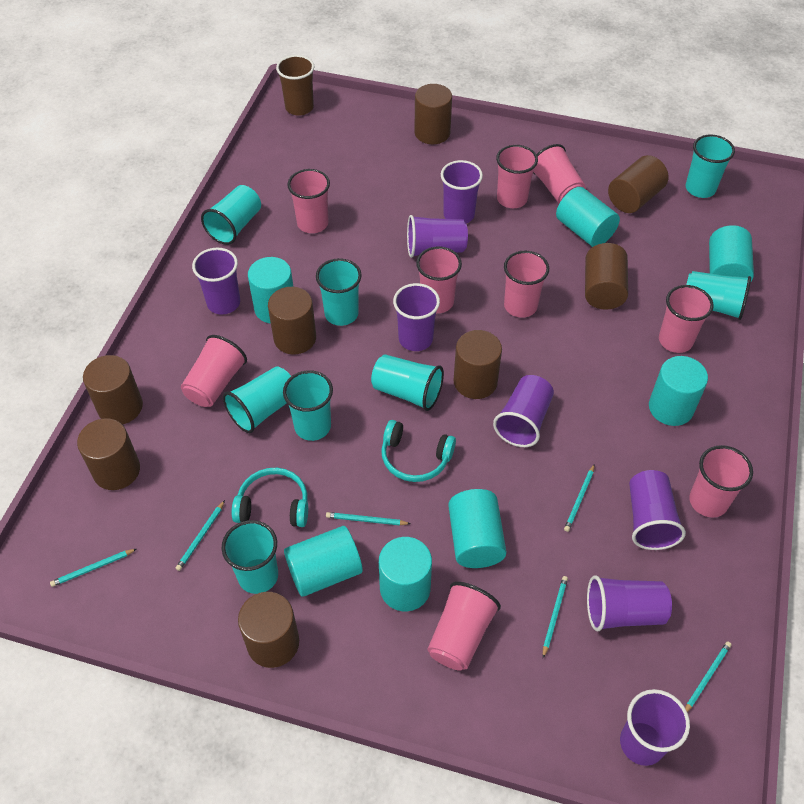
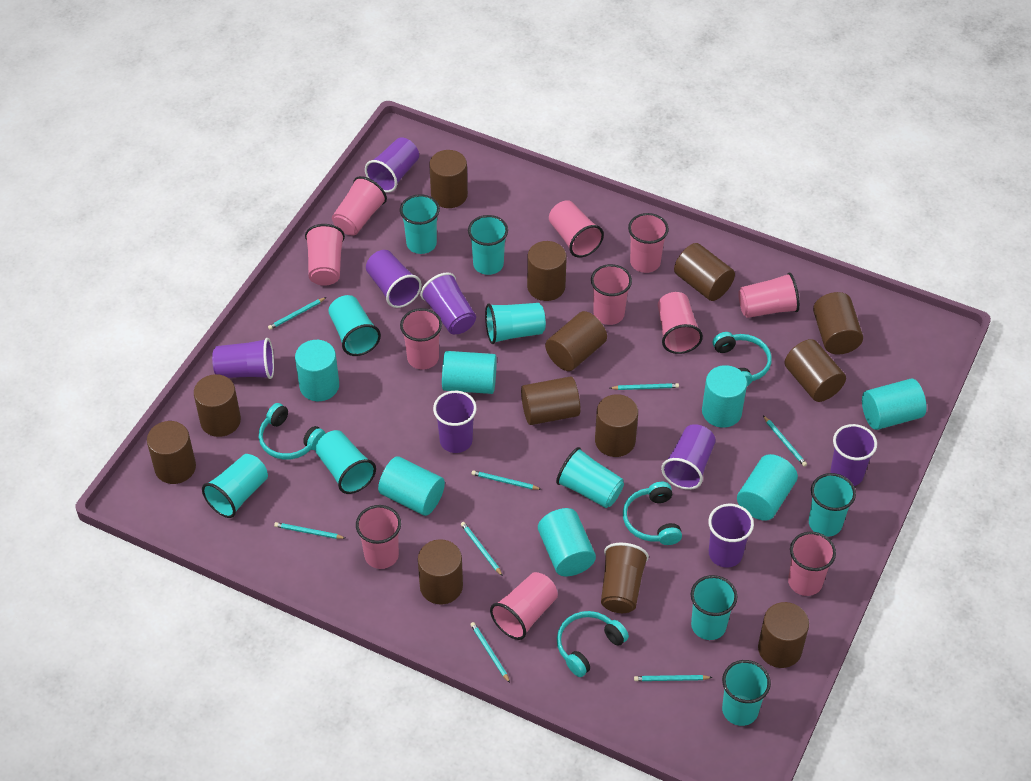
brown cylinder: [77,418,140,490] [83,355,143,424] [238,592,299,668] [268,287,316,355] [414,84,452,144] [454,330,502,399] [585,243,628,310] [608,155,669,213] = 8 -> [147,421,196,484] [194,374,241,437] [418,539,463,604] [429,150,468,208] [521,377,581,425] [527,241,567,301] [545,311,607,371] [595,394,638,457] [674,243,735,301] [758,602,809,668] [784,339,846,402] [813,292,863,354] = 12
pink cup: [181,335,247,407] [287,169,330,233] [416,246,462,313] [428,582,501,671] [496,145,538,208] [504,250,549,318] [533,144,586,203] [659,285,714,353] [689,445,753,518] = 9 -> [305,224,345,286] [332,176,387,235] [356,505,401,569] [400,308,442,370] [490,572,558,640] [549,200,604,258] [591,264,632,325] [628,213,669,273] [658,292,703,354] [738,273,800,318] [788,532,836,596] = 11
turquoise cup: [201,185,261,245] [222,520,278,594] [223,366,291,433] [283,370,333,441] [316,258,362,326] [371,354,444,411] [686,135,735,198] [686,271,751,320] = 8 -> [202,454,268,518] [315,430,376,494] [329,295,381,356] [400,194,440,254] [468,215,508,275] [485,303,546,344] [556,447,624,508] [691,575,737,640] [722,660,771,726] [809,473,856,537] = 10
turquoise headphones: [232,468,308,527] [381,420,456,482] = 2 -> [259,403,326,460] [557,611,629,677] [623,482,682,545] [713,332,772,386] = 4
turquoise pencil: [50,549,136,587] [176,500,225,571] [326,512,411,526] [543,576,568,658] [564,464,595,532] [685,641,731,712] = 6 -> [268,297,326,330] [274,522,345,539] [461,522,503,576] [470,622,510,683] [472,470,541,490] [610,383,679,390] [634,675,713,681] [763,416,807,467] = 8

